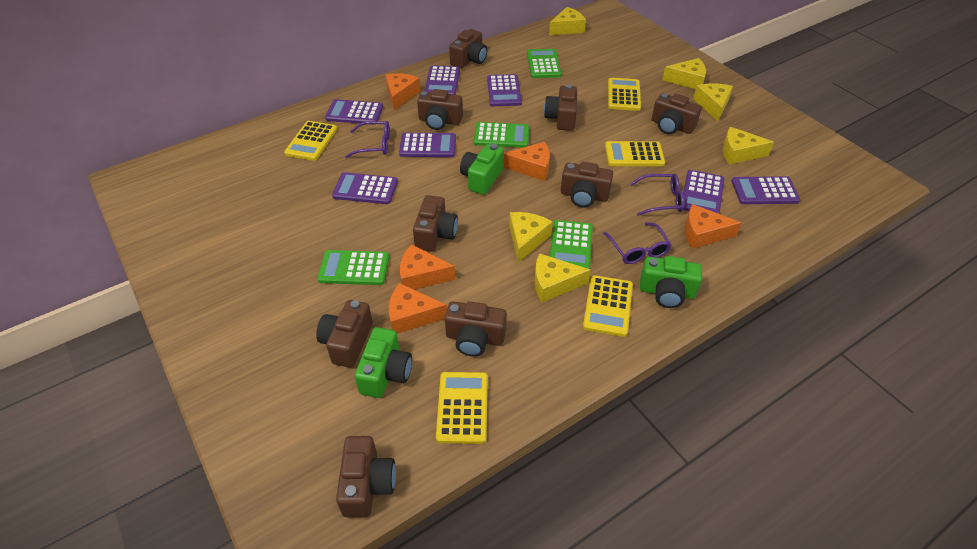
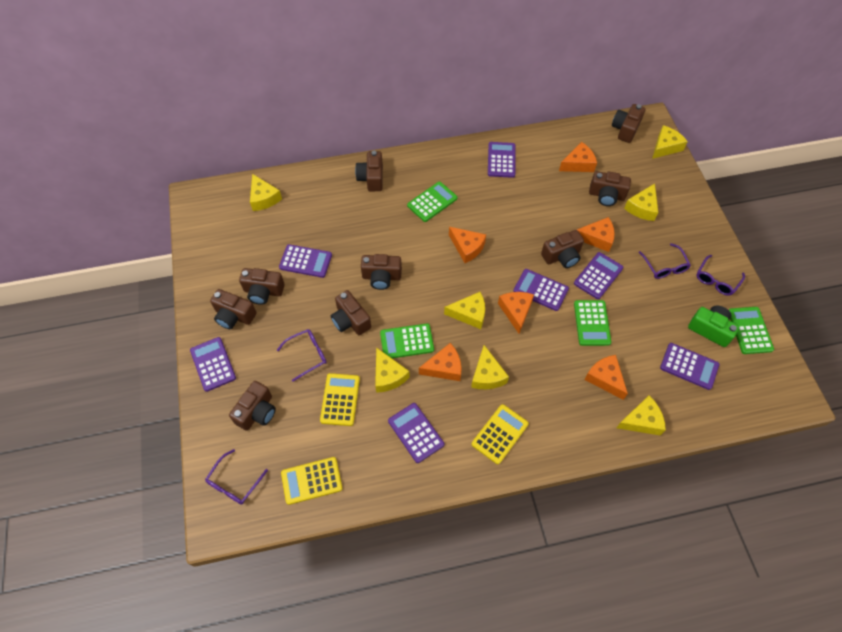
green camera: [354,327,412,398] [460,144,504,195] [640,256,702,308] = 3 -> [688,306,739,347] = 1
orange cheese: [385,73,421,110] [389,283,447,334] [400,244,456,290] [504,142,550,181] [685,204,742,249] = 5 -> [419,343,462,381] [449,227,486,263] [498,292,534,334] [559,142,597,172] [577,217,615,252] [584,355,628,400] = 6
purple glasses: [345,121,390,158] [603,222,671,264] [630,174,685,216] = 3 -> [205,449,268,505] [277,329,327,382] [639,243,691,279] [696,255,745,296] = 4
yellow calculator: [284,121,337,161] [436,372,488,444] [583,275,633,337] [605,141,665,166] [608,78,641,111] = 5 -> [281,457,342,505] [320,373,360,426] [472,404,529,464] = 3
yellow cheese: [509,212,553,262] [535,253,591,302] [549,7,586,35] [662,58,706,89] [693,83,733,121] [723,127,774,165] = 6 -> [250,174,282,211] [375,347,410,393] [444,292,485,329] [471,345,509,389] [617,395,666,435] [624,183,658,221] [652,125,688,159] = 7

